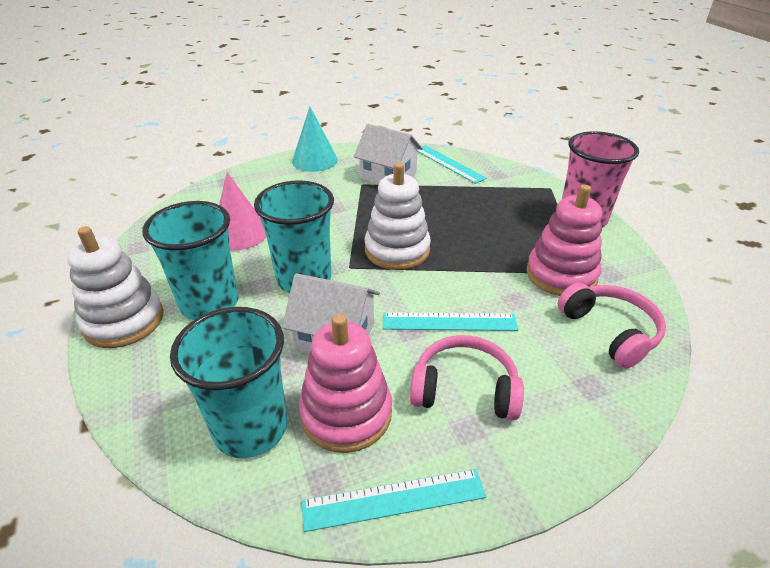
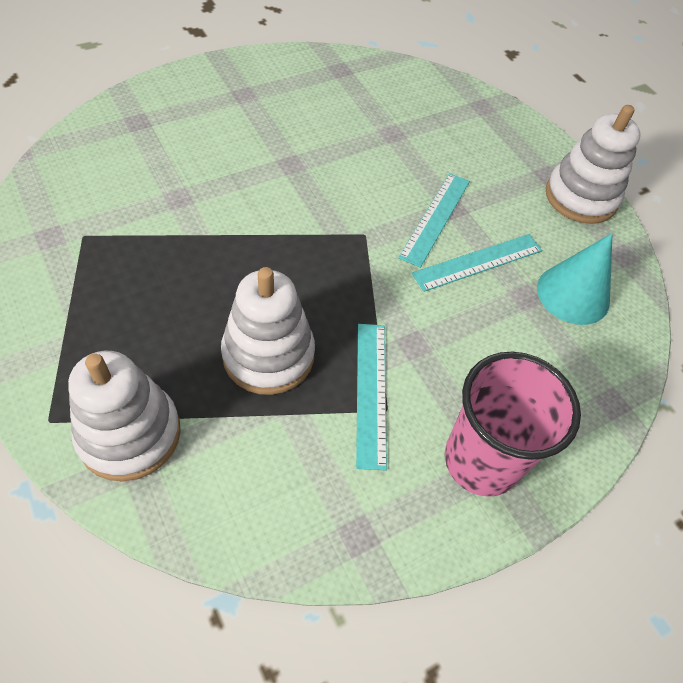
pink cone: [219,172,266,250] = 1 -> none = 0
pink headphones: [410,335,524,420] [558,283,666,368] = 2 -> none = 0
pink stacking toy: [299,314,392,453] [527,185,602,296] = 2 -> none = 0
turquoise cup: [142,201,239,320] [170,307,287,458] [254,180,334,293] = 3 -> none = 0
white house: [282,273,380,354] [354,124,423,184] = 2 -> none = 0
white stacking toy: [67,226,164,348] [365,163,431,270] = 2 -> [68,351,181,481] [221,267,315,395] [546,105,641,224] = 3

